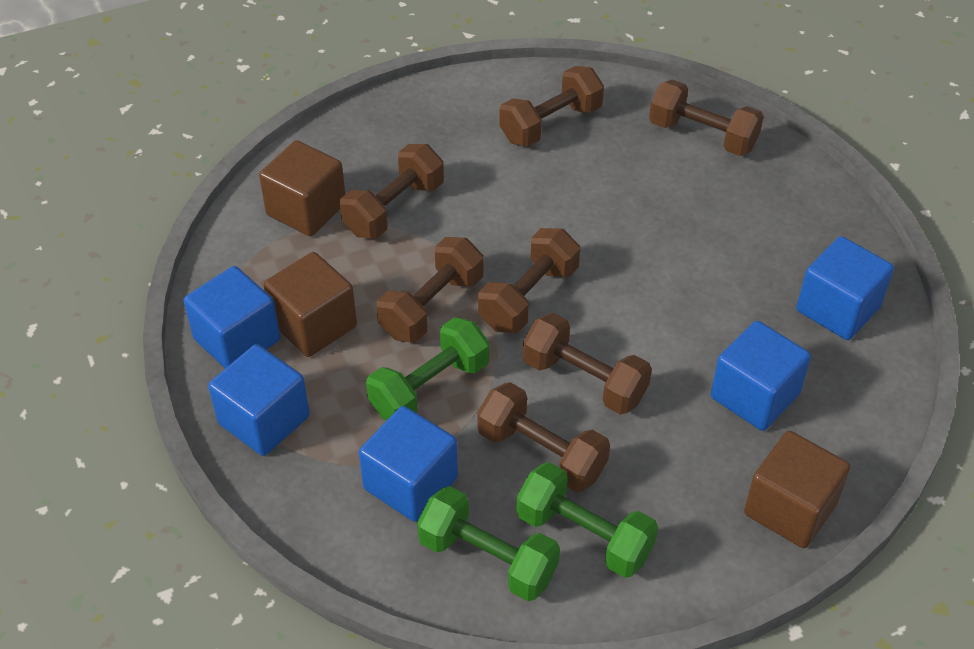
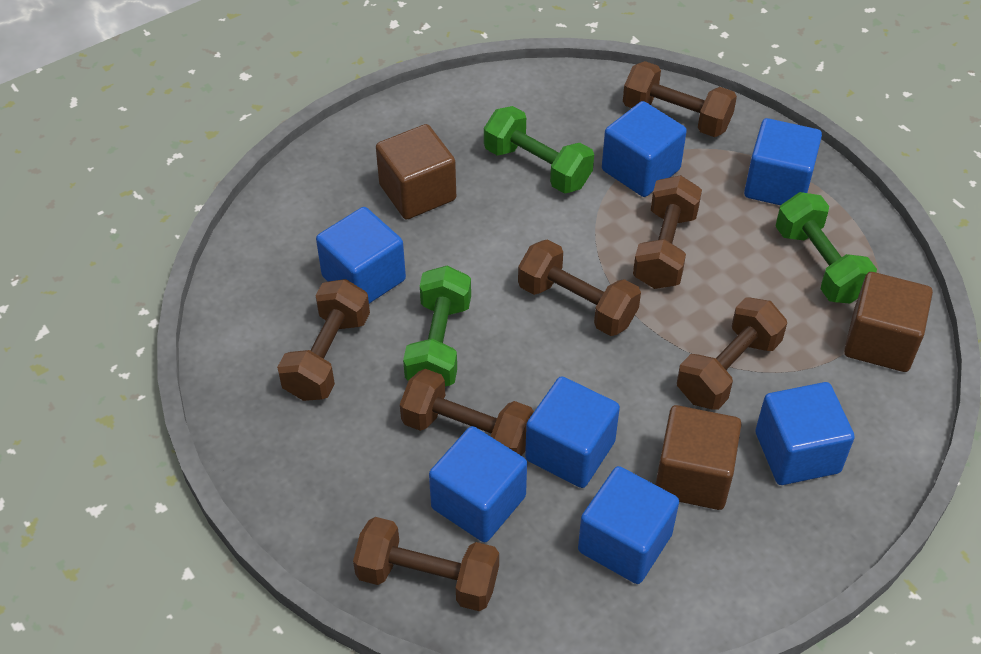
blue cube: [184,266,280,368] [208,344,310,456] [359,406,458,522] [711,321,811,431] [796,236,894,340] = 5 -> [316,207,406,304] [429,426,527,542] [525,376,620,488] [578,466,679,584] [602,101,687,197] [744,118,822,205] [755,382,855,485] = 7

